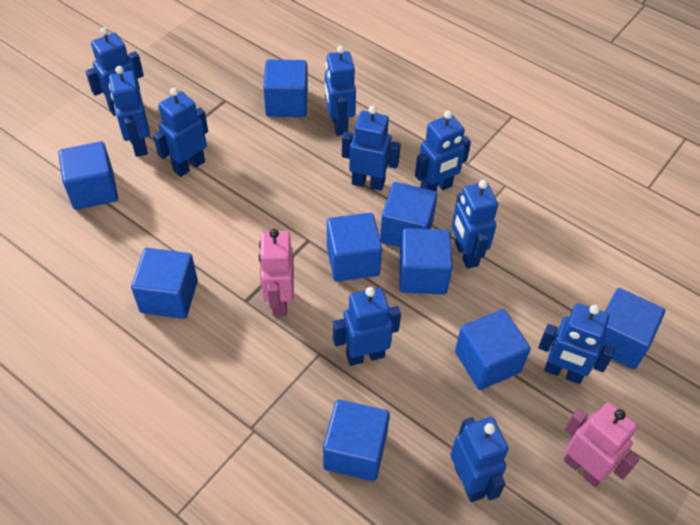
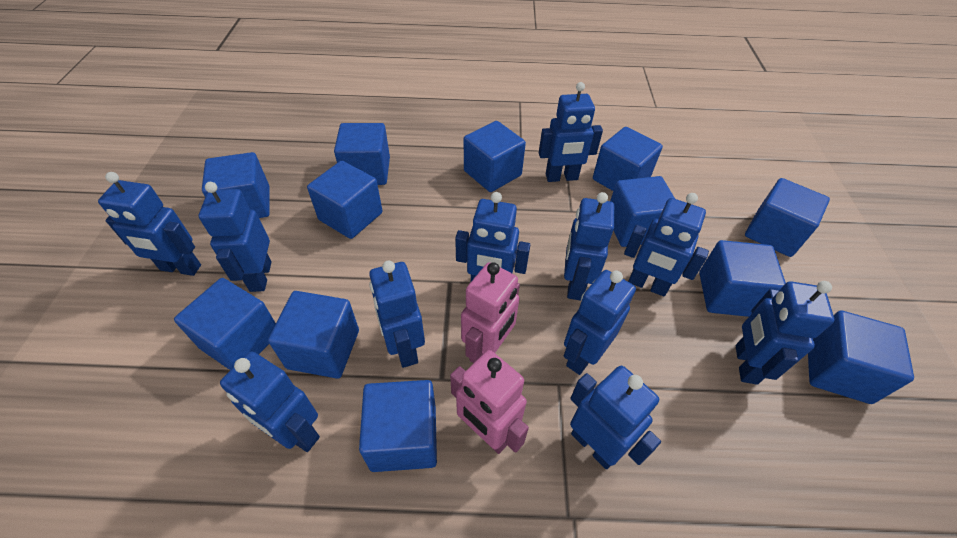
blue cube: [58,141,118,210] [131,248,198,319] [263,60,308,117] [323,400,390,481] [327,213,382,282] [380,182,438,247] [399,228,453,294] [455,309,531,390] [601,288,665,369] = 9 -> [174,278,276,370] [202,152,270,218] [268,291,359,379] [307,161,383,239] [334,123,390,185] [359,380,437,472] [464,121,526,192] [593,127,663,191] [610,176,675,247] [699,240,786,317] [745,178,830,257] [808,311,914,404] = 12
blue robot: [85,27,144,116] [109,66,150,157] [153,88,208,177] [325,45,356,136] [333,287,401,366] [342,106,401,191] [415,111,471,192] [450,417,509,502] [452,180,498,269] [538,303,615,384] = 10 -> [98,172,201,276] [199,182,272,292] [220,351,320,452] [369,260,425,368] [455,192,530,281] [539,82,603,182] [564,192,614,300] [564,270,636,375] [570,366,661,469] [624,193,709,296] [736,281,834,385] = 11

